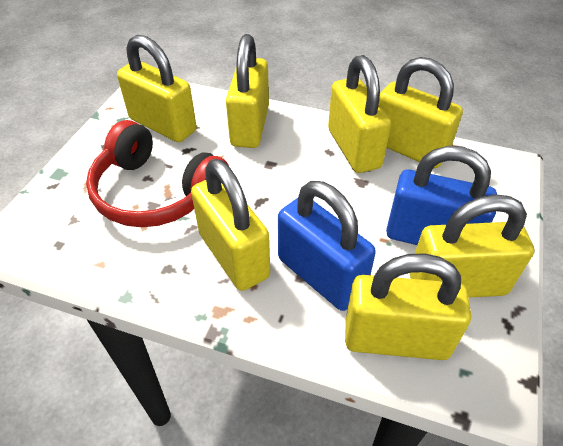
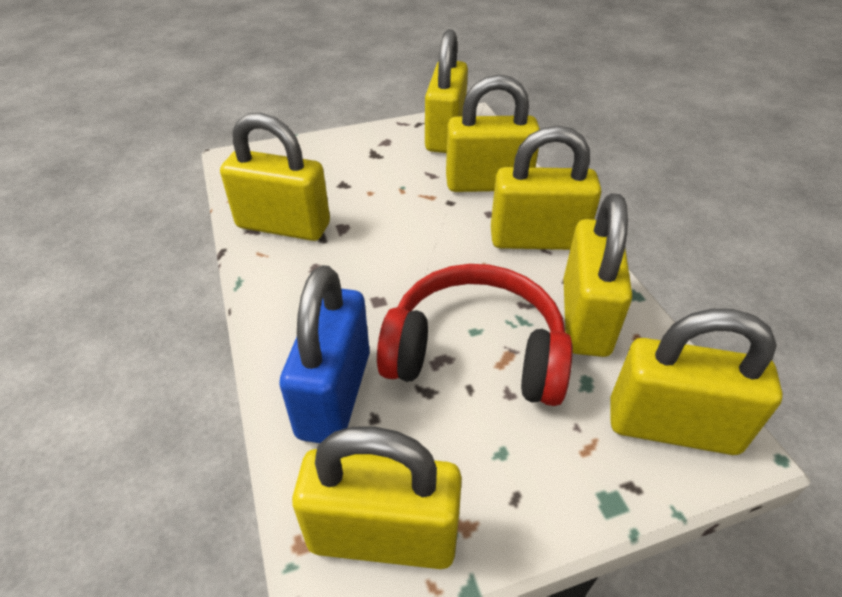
blue padlock: [278,181,376,311] [386,146,497,245] = 2 -> [279,265,370,443] = 1

